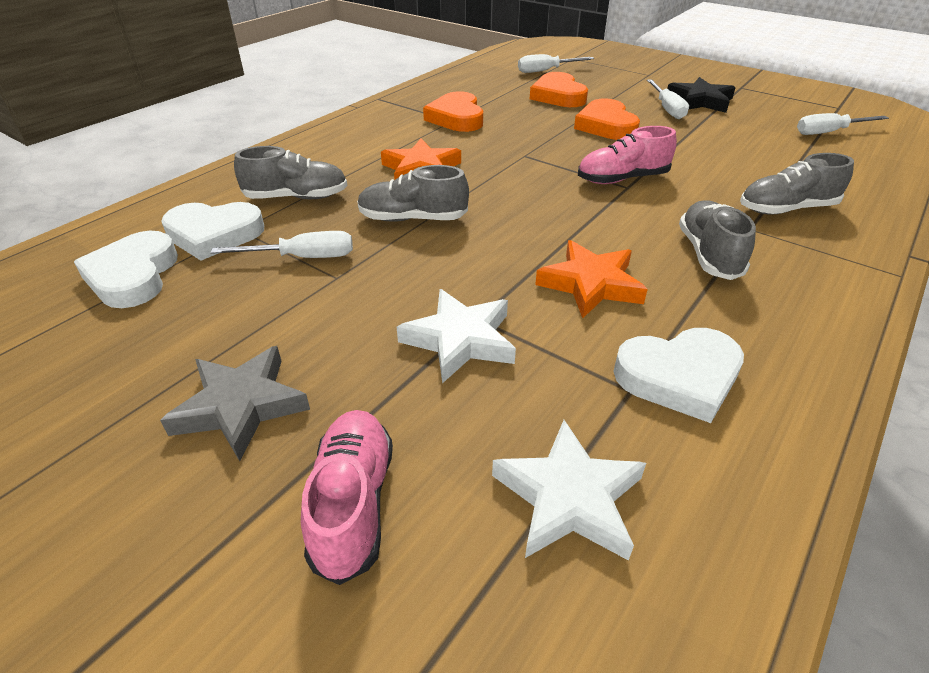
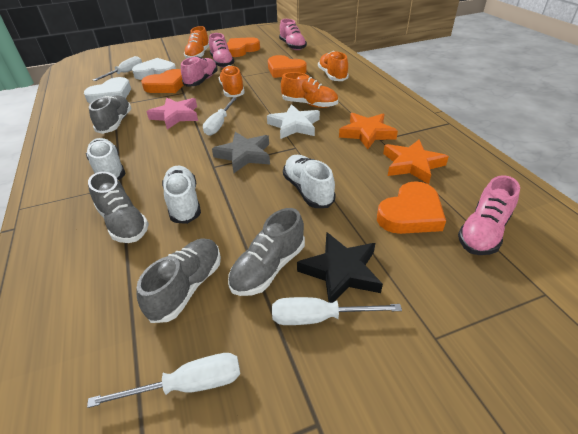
orange heart: [423,91,483,132] [530,72,588,107] [574,99,640,140] = 3 -> [141,69,183,93] [227,37,260,57] [268,55,306,78] [377,181,446,234] = 4
orange shoe: none = 0 -> [184,26,209,58] [219,65,245,97] [281,72,338,108] [318,51,349,81] = 4
pink shoe: [301,410,393,585] [578,126,677,184] = 2 -> [181,56,218,87] [209,33,234,68] [279,19,307,50] [458,175,520,255] = 4
pink star: none = 0 -> [147,98,198,129] = 1
white heart: [74,231,178,308] [161,202,264,260] [613,328,744,423] = 3 -> [84,77,131,103] [132,58,176,80] = 2
white shoe: none = 0 -> [86,138,126,180] [162,166,201,224] [283,155,336,208] = 3
white star: [397,289,516,383] [492,420,646,561] = 2 -> [267,104,320,139] = 1

